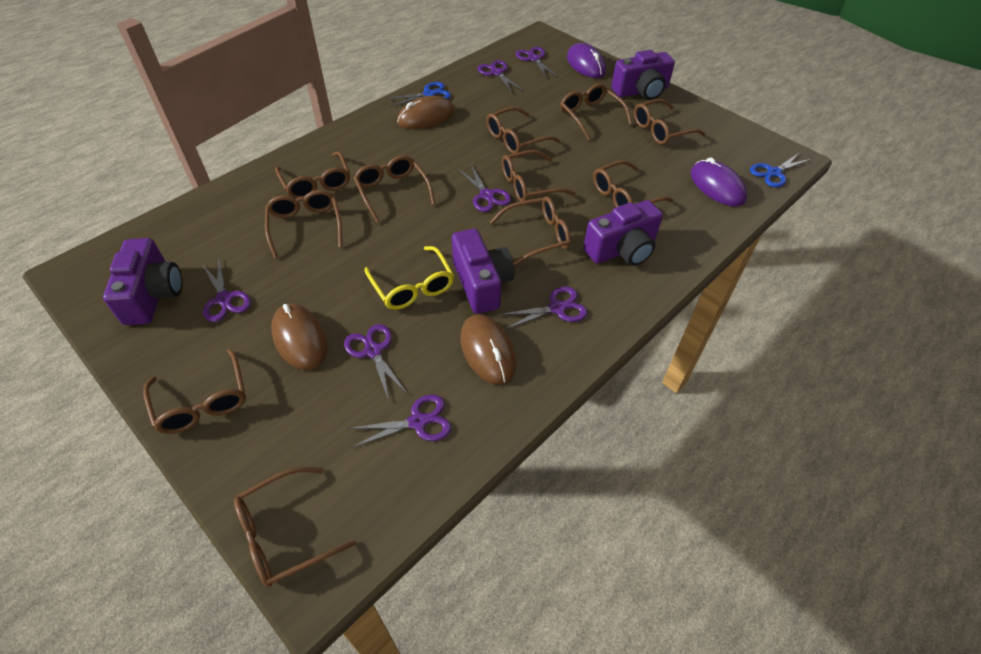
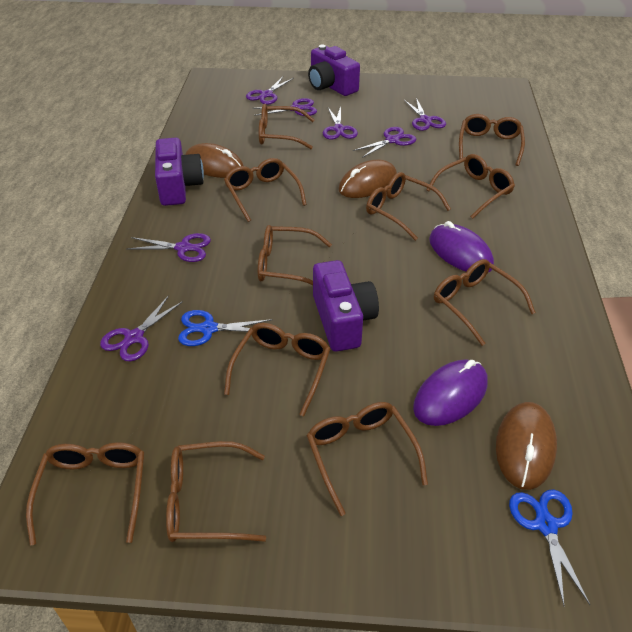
purple camera: [103,238,182,325] [452,229,515,314] [583,200,663,266] [611,50,675,100] = 4 -> [155,138,204,206] [308,45,360,96] [313,260,379,352] = 3
yellow glasses: [365,246,454,310] = 1 -> none = 0

